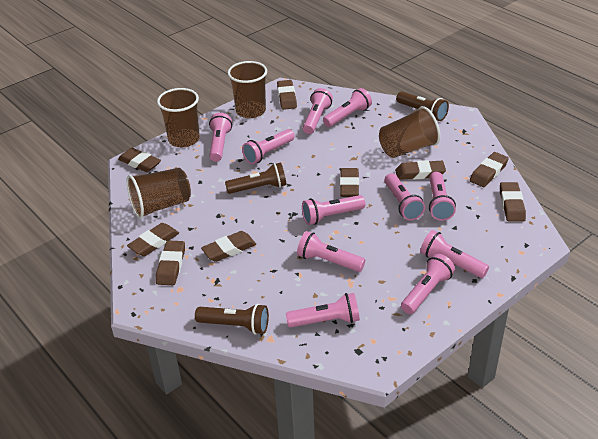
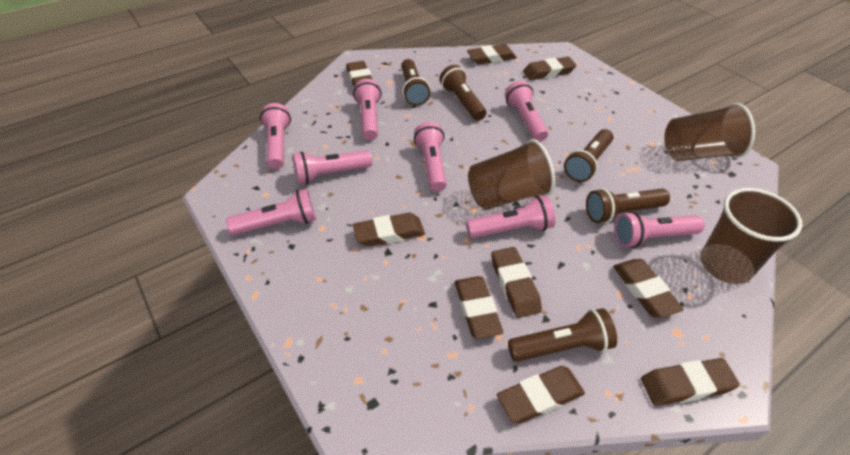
brown cup: [127,168,191,219] [157,88,200,147] [228,61,267,118] [379,106,440,158] = 4 -> [468,139,555,210] [664,103,755,161] [700,188,802,284] = 3
brown flashlight: [195,304,269,335] [225,163,287,194] [396,91,449,121] = 3 -> [401,59,430,106] [439,65,486,121] [508,308,617,362] [564,129,613,182] [586,188,670,223] = 5
pink flashlight: [209,113,232,162] [242,129,295,164] [286,293,360,328] [297,231,365,272] [302,195,365,225] [303,88,333,134] [323,88,372,127] [385,173,425,220] [401,254,455,314] [420,230,489,278] [429,172,456,221] = 11 -> [226,189,316,235] [260,103,291,169] [292,150,372,184] [353,79,382,140] [414,122,447,192] [466,195,555,238] [505,81,548,142] [614,211,705,248] = 8

